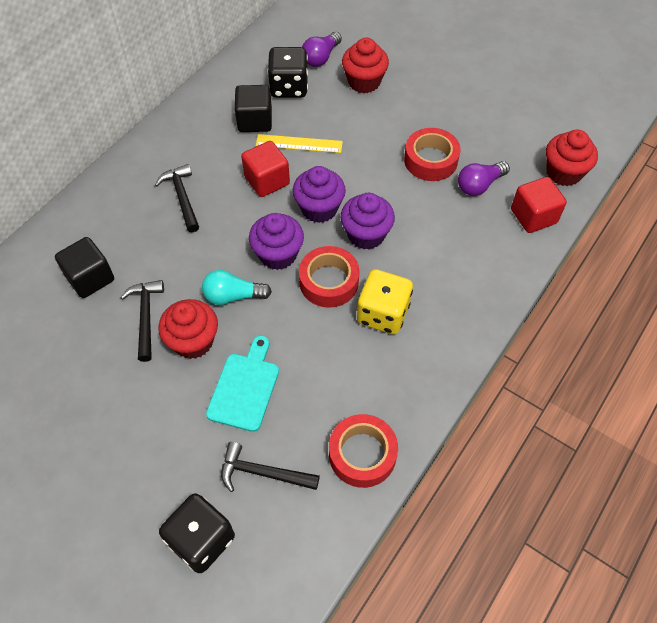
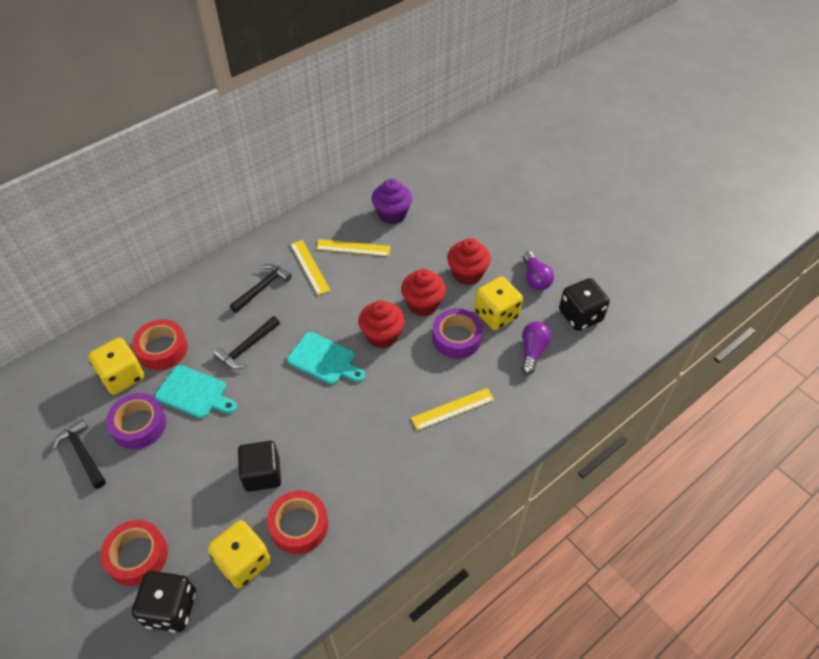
black cube: [55,237,114,298] [235,85,272,132] = 2 -> [238,441,281,492] = 1
purple cupcake: [249,213,304,270] [293,166,346,223] [341,193,395,250] = 3 -> [372,179,412,224] = 1
purple tape: none = 0 -> [106,393,166,449] [432,309,483,359] = 2
red cube: [241,141,290,197] [511,177,567,233] = 2 -> none = 0
turquoise cutting board: [206,336,279,432] = 1 -> [155,365,237,418] [287,332,365,384] = 2
turquoise light bulb: [202,270,272,305] = 1 -> none = 0
yellow dice: [357,269,413,334] = 1 -> [88,338,144,395] [208,520,271,589] [474,277,523,330] = 3
yellow ruler: [256,134,343,153] = 1 -> [290,240,331,295] [316,239,390,256] [411,388,494,431] = 3

